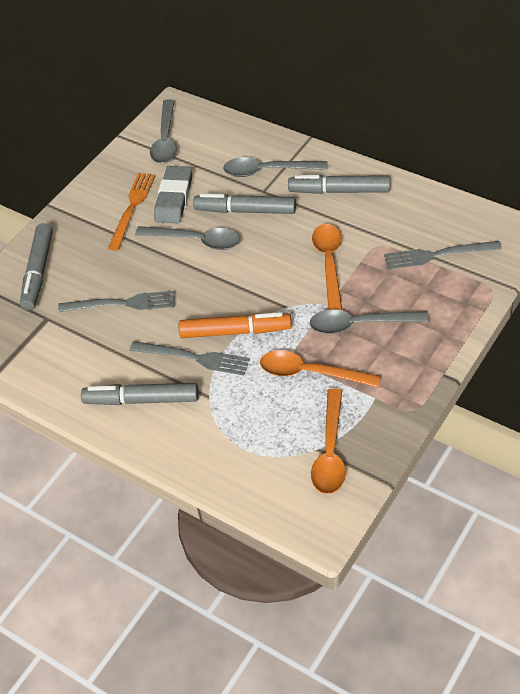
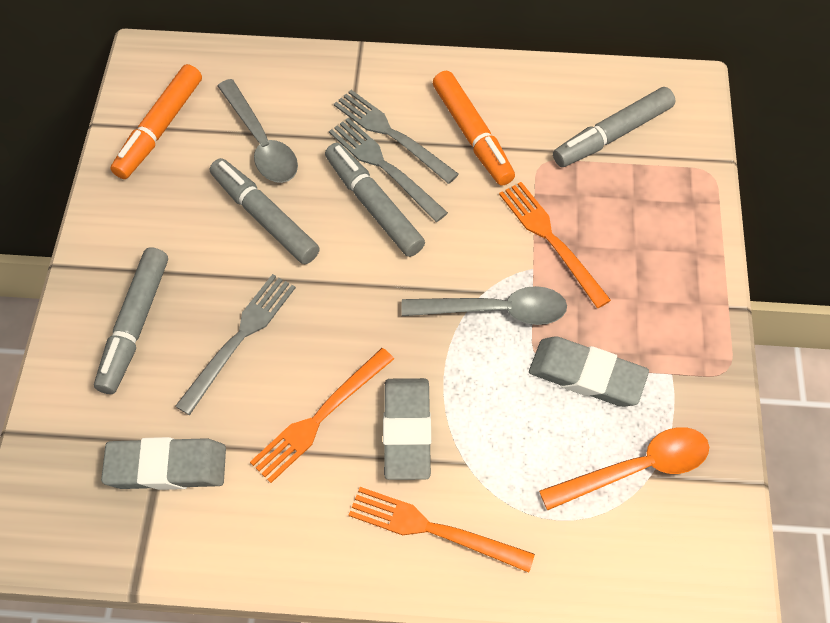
grey eraser: [154,166,192,223] = 1 -> [101,437,226,490] [383,378,431,480] [529,336,649,407] = 3
grey spoon: [135,226,240,250] [150,99,177,164] [223,157,328,177] [310,309,429,334] = 4 -> [218,79,298,183] [401,286,567,325] = 2
orange fork: [108,173,155,251] = 1 -> [250,348,394,483] [349,487,535,572] [499,182,611,308] = 3
orange marker: [179,312,292,338] = 1 -> [111,64,202,179] [433,71,515,186] = 2
orange spoon: [260,350,381,388] [311,388,346,494] [312,224,342,310] = 3 -> [539,427,709,511] = 1

